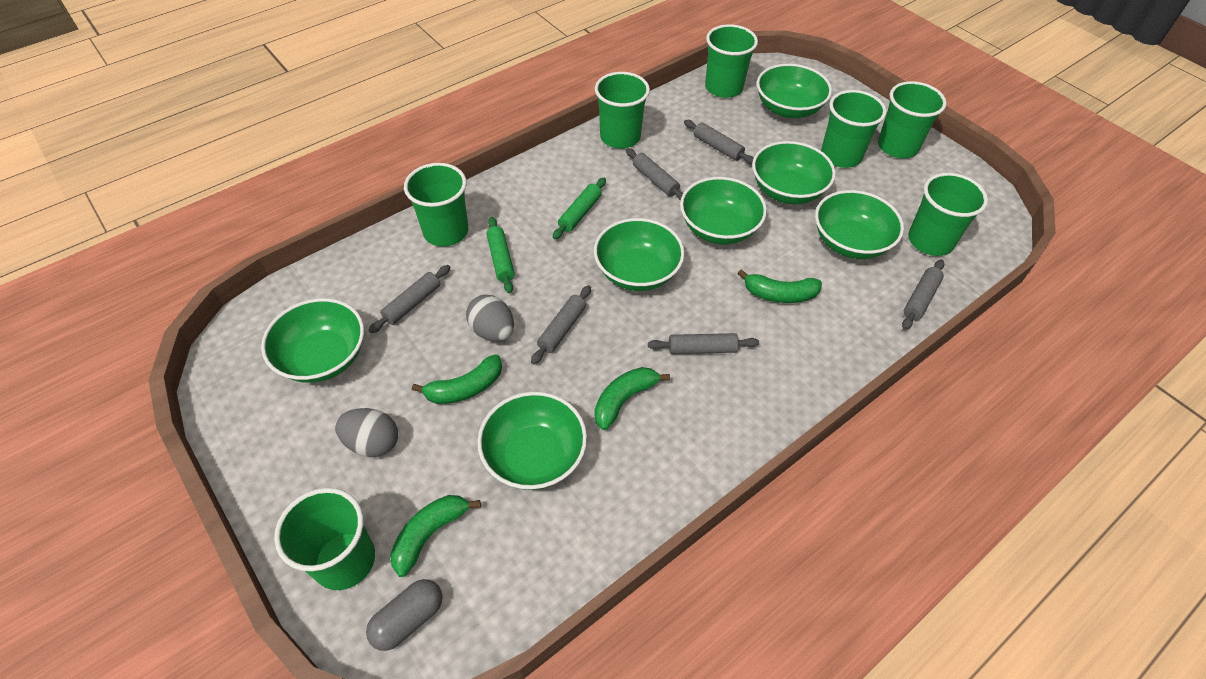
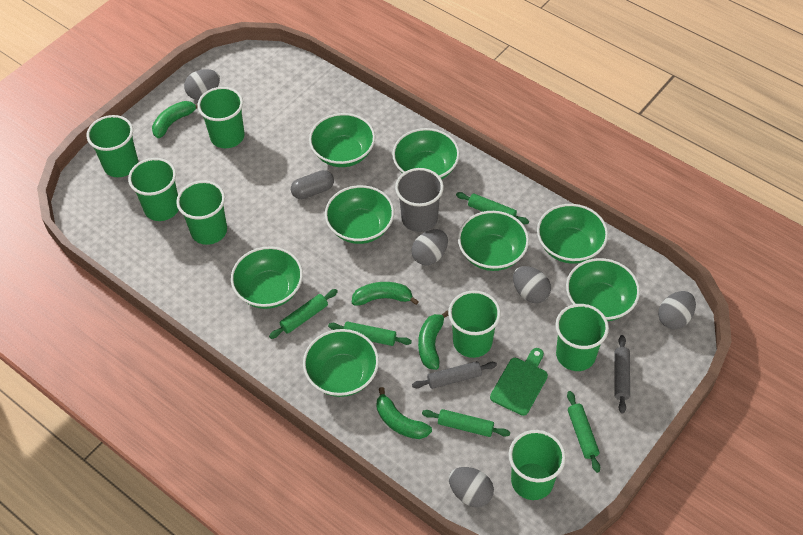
green bowl: [261,298,364,383] [477,392,587,490] [594,218,685,291] [680,177,767,244] [752,141,836,204] [757,64,832,118] [815,190,904,259] = 7 -> [231,246,303,309] [303,329,379,397] [309,113,375,167] [325,185,394,244] [392,128,460,179] [458,211,529,271] [537,204,608,264] [566,258,640,321] = 8
green cutting board: none = 0 -> [490,348,548,416] = 1
green rolling pin: [486,217,515,293] [552,178,606,239] = 2 -> [269,289,338,339] [328,321,412,346] [422,409,510,437] [456,192,529,224] [567,391,600,473] = 5
grey cup: none = 0 -> [395,168,444,232] = 1
grey egg: [335,408,398,457] [466,295,514,342] = 2 -> [184,69,220,100] [412,229,448,265] [449,467,494,507] [513,266,551,303] [658,291,696,329] = 5
grey rolling pin: [368,265,451,333] [531,285,591,364] [626,148,683,201] [648,333,759,354] [684,120,754,164] [902,259,944,330] = 6 -> [412,361,497,389] [614,335,630,414] = 2

